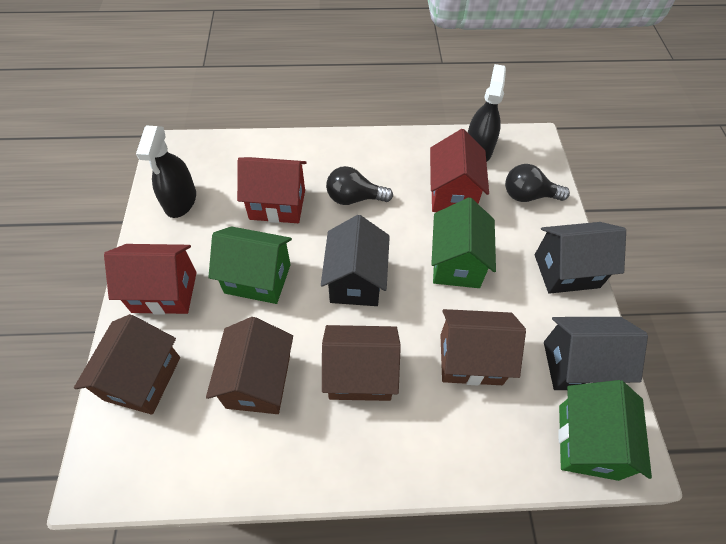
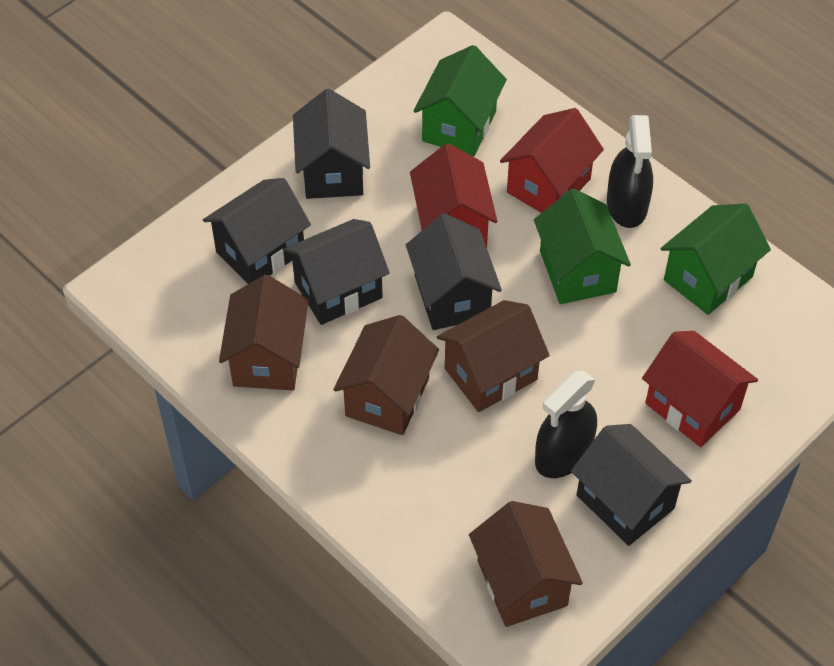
black house: [321,215,390,306] [535,222,626,294] [544,317,648,390] = 3 -> [203,178,311,284] [284,219,390,325] [293,89,370,199] [406,213,502,330] [571,424,692,546] = 5
black light bulb: [326,166,393,205] [505,164,570,202] = 2 -> none = 0

